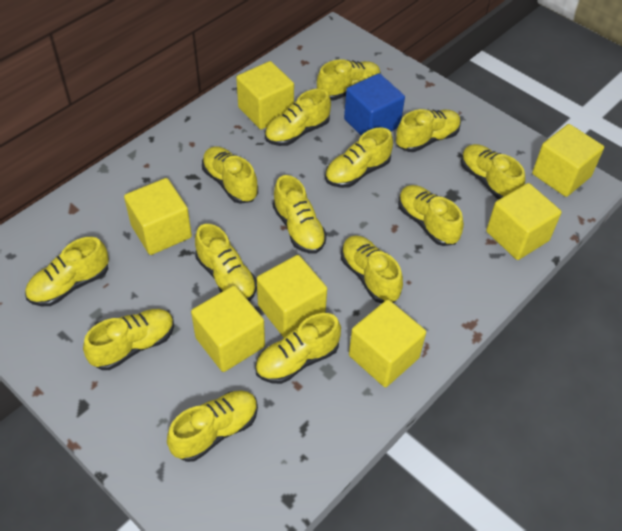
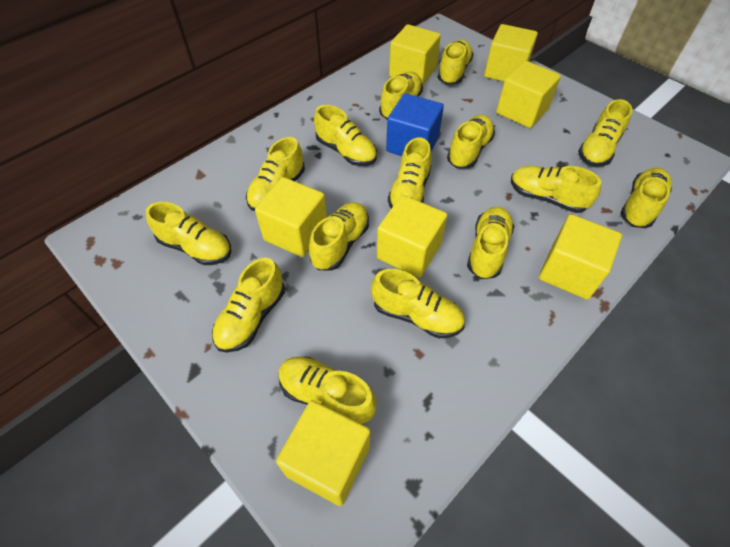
yellow shoe: [25,237,109,306] [83,309,174,370] [167,390,258,462] [195,224,257,301] [202,147,258,204] [255,313,341,384] [265,89,331,146] [273,175,327,254] [317,59,381,101] [325,128,393,188] [341,236,403,304] [396,109,461,152] [398,185,464,246] [461,144,525,200] = 14 -> [146,202,231,265] [212,258,285,353] [246,137,305,211] [278,357,377,425] [309,202,369,271] [314,105,377,166] [371,269,465,338] [379,72,423,119] [388,138,432,208] [438,40,473,85] [447,115,495,169] [467,207,514,279] [511,166,601,213] [578,99,632,167] [620,168,672,228] = 15

